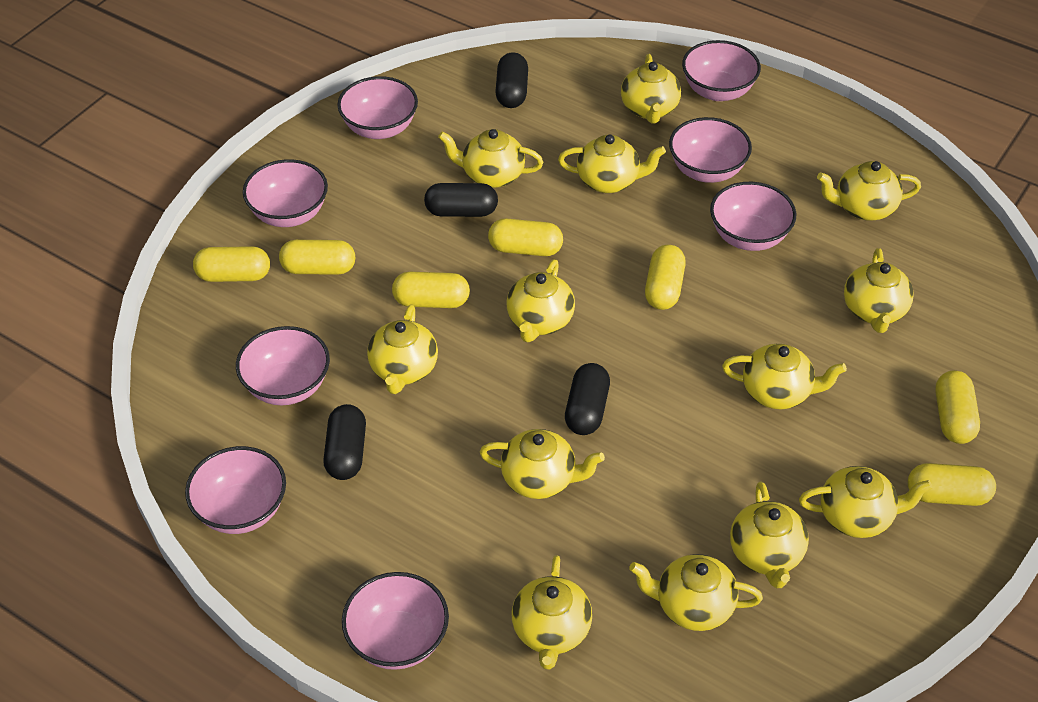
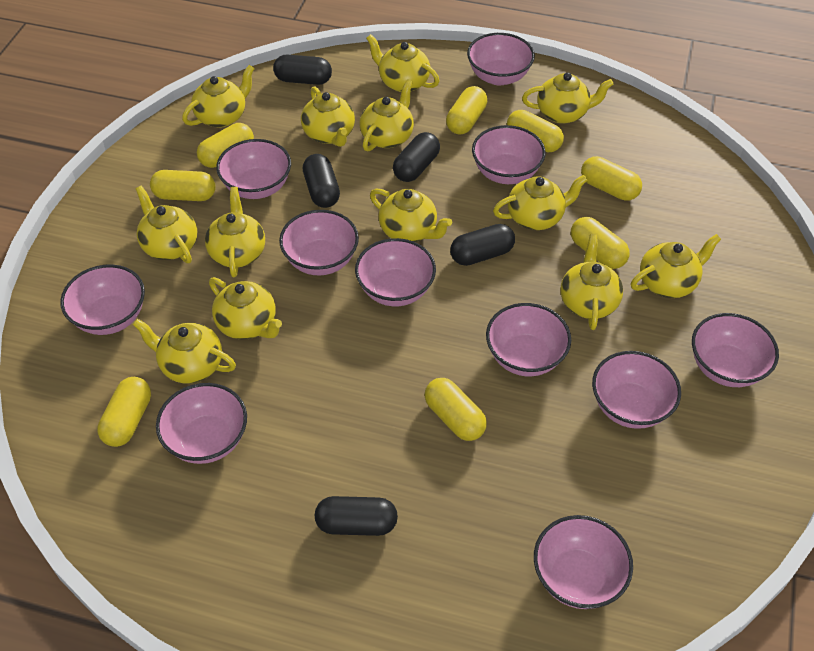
black capsule: [323,404,366,480] [424,183,498,217] [495,52,528,108] [565,363,610,435] = 4 -> [273,55,332,85] [303,154,340,208] [315,496,398,536] [393,132,440,182] [450,224,515,266] = 5
pink bowl: [185,446,286,534] [236,326,330,405] [243,159,328,227] [338,76,418,139] [342,572,449,670] [669,117,752,183] [682,40,761,101] [710,182,797,251] = 8 -> [60,264,145,335] [156,383,247,464] [216,139,291,199] [279,210,359,276] [355,238,436,306] [467,33,535,86] [472,125,546,184] [486,303,571,376] [534,515,633,609] [592,351,681,429] [692,313,779,387] = 11
yellow capsule: [193,246,270,282] [279,240,355,275] [392,272,470,308] [488,218,563,256] [645,245,686,310] [908,463,996,506] [935,370,980,444] = 7 -> [97,377,151,447] [150,170,216,201] [197,123,254,168] [424,378,487,441] [446,86,487,135] [507,110,564,152] [571,217,630,269] [581,156,642,201] = 8

